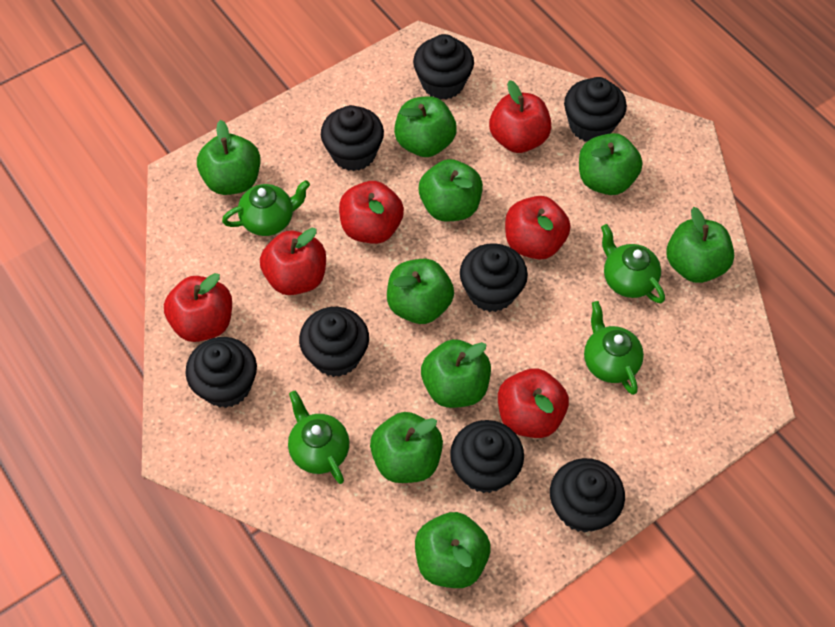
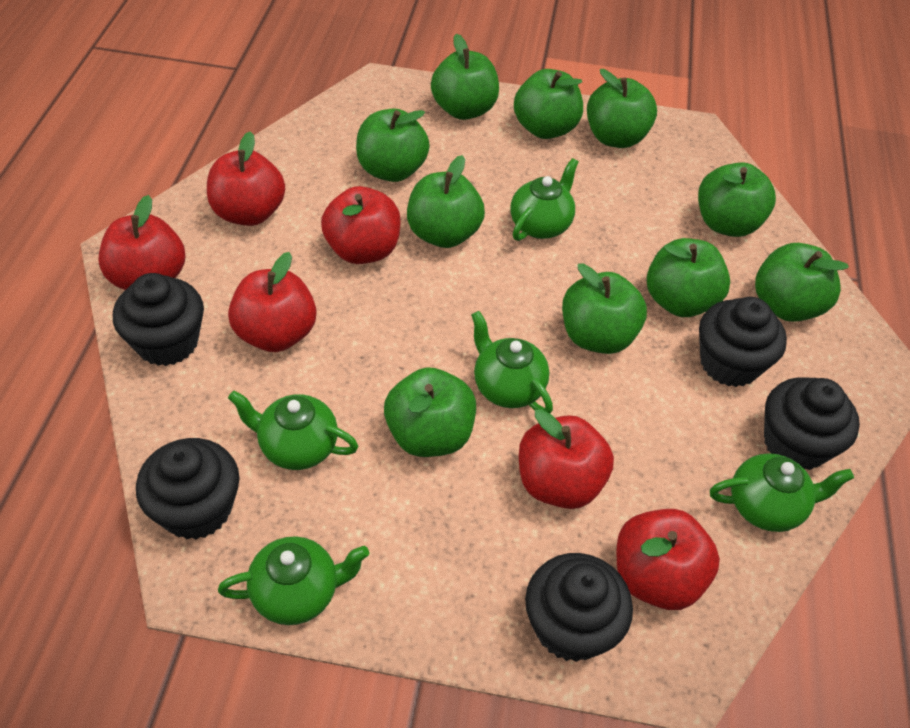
black cupcake: [186,337,257,408] [299,307,369,377] [321,105,384,171] [413,34,474,100] [450,420,524,493] [460,243,528,312] [550,458,625,532] [564,77,627,142] = 8 -> [113,273,204,366] [136,438,239,540] [525,553,633,662] [699,297,787,387] [764,377,860,470] = 5
green apple: [197,120,261,195] [370,412,443,483] [387,259,454,324] [394,96,457,157] [415,512,491,588] [419,159,483,222] [421,339,491,408] [579,133,642,195] [666,207,734,283] = 9 -> [356,108,430,182] [384,367,476,457] [407,155,485,248] [431,34,499,120] [514,69,583,139] [562,263,647,354] [587,69,657,148] [647,238,730,317] [698,162,776,237] [755,243,849,322] = 10
green teapot: [222,180,310,236] [288,390,350,484] [584,301,644,395] [601,224,665,303] = 4 -> [218,536,369,625] [228,391,358,470] [471,311,553,413] [510,158,578,241] [710,453,854,532] = 5

